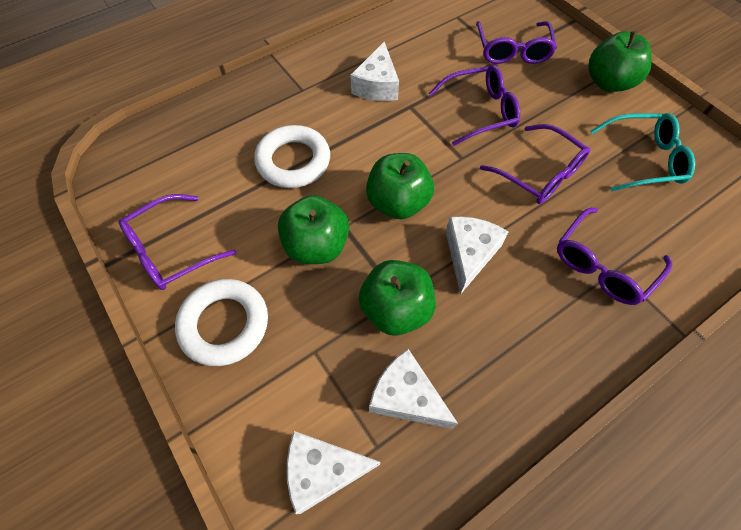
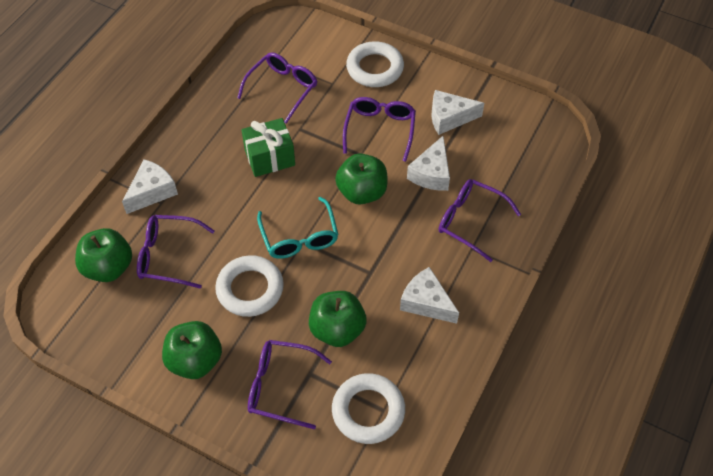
green gift: none = 0 -> [241,118,295,177] = 1
white ring: [175,279,268,366] [254,125,330,188] = 2 -> [215,255,284,317] [332,373,405,444] [346,41,404,87] = 3

